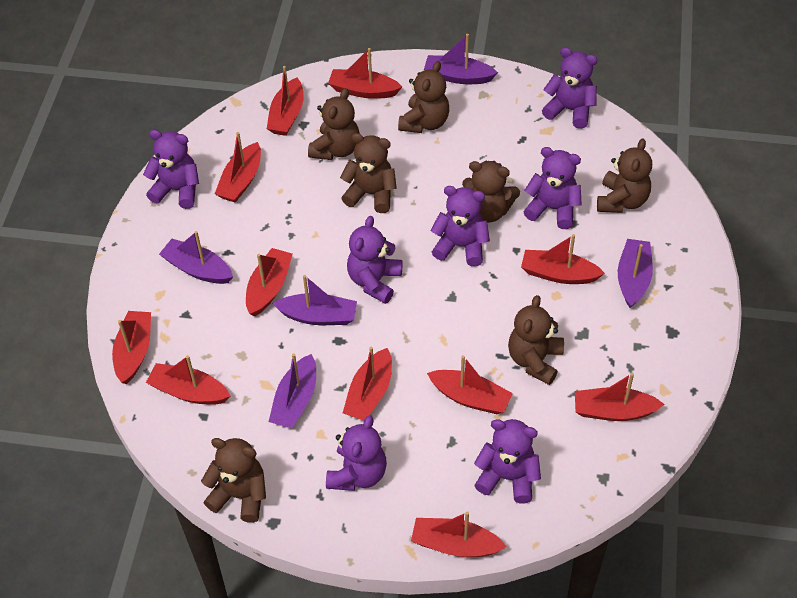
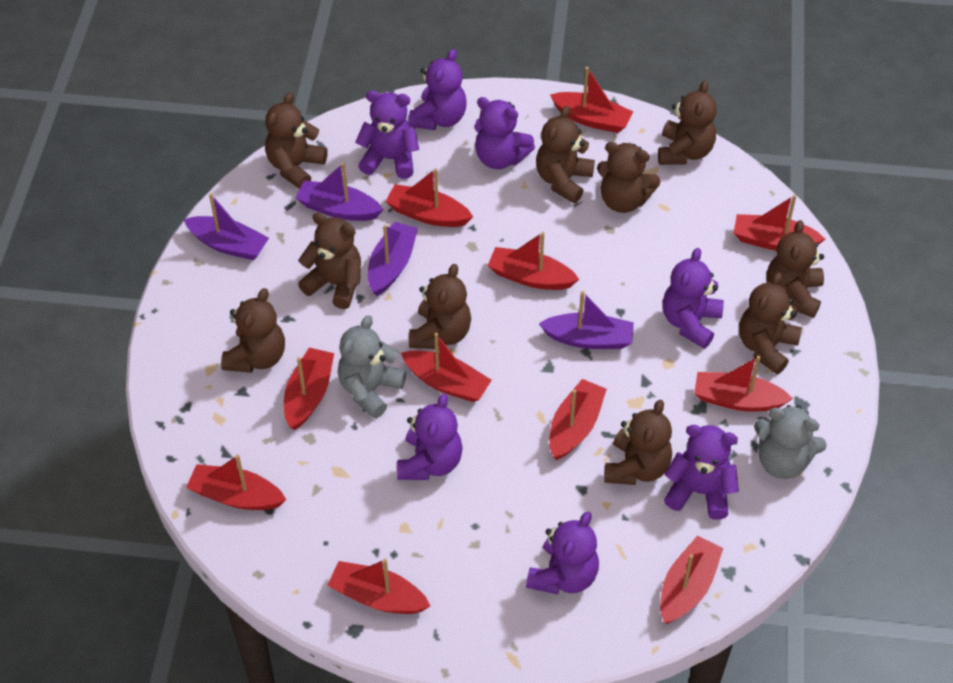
brown teddy bear: [201,438,266,523] [308,88,360,160] [340,133,397,213] [398,61,449,133] [462,161,520,223] [508,295,564,385] [597,138,652,213] = 7 -> [221,288,285,373] [265,92,328,189] [298,213,361,309] [409,264,471,349] [536,106,595,203] [597,142,661,213] [604,400,672,485] [658,80,717,165] [739,272,802,374] [766,220,824,318] = 10
grey teddy bear: none = 0 -> [338,315,406,419] [754,405,827,479] = 2
purple boat: [159,231,233,284] [269,354,316,428] [273,275,357,325] [424,34,498,84] [618,239,653,308] = 5 -> [183,193,269,260] [296,163,383,221] [368,222,418,296] [539,291,634,349] = 4

